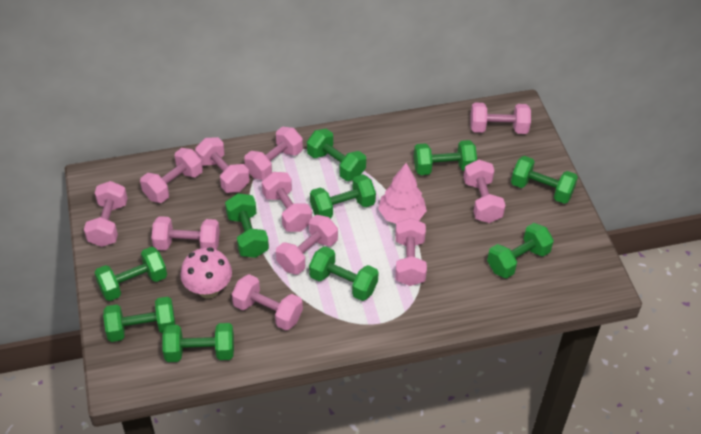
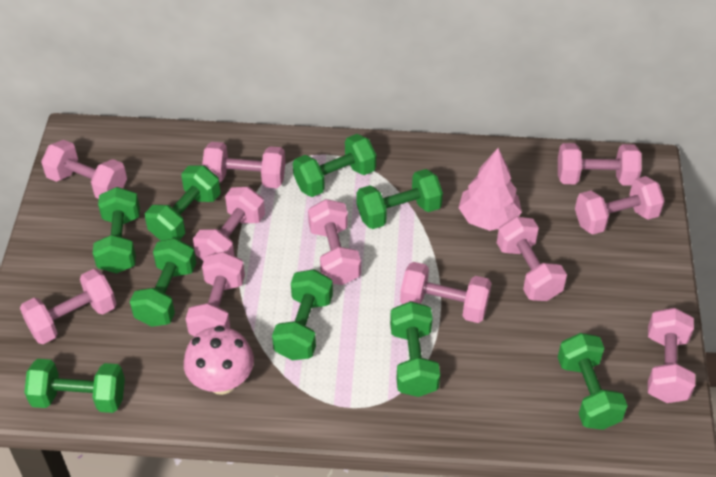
green dumbbell: [94,247,167,301] [103,297,175,342] [162,323,234,362] [225,193,269,258] [307,129,366,181] [309,246,379,301] [310,174,376,219] [414,140,477,175] [487,223,554,278] [511,156,578,204] = 10 -> [24,359,125,413] [93,187,140,274] [130,238,196,327] [145,165,221,241] [272,269,333,360] [293,134,376,197] [357,169,443,229] [390,301,440,397] [558,333,628,430] = 9

